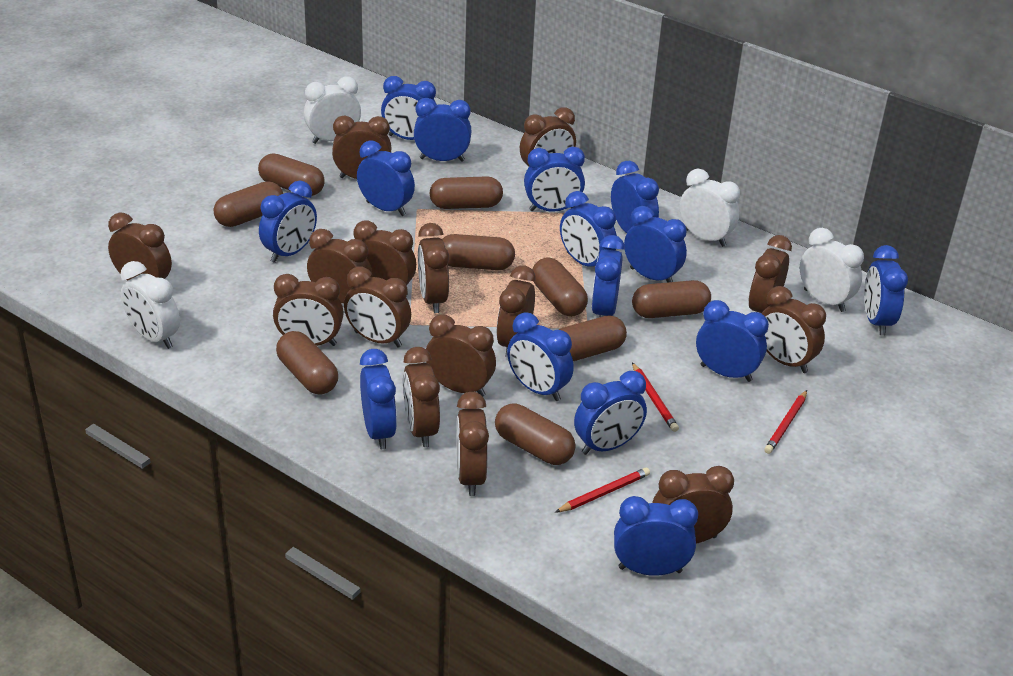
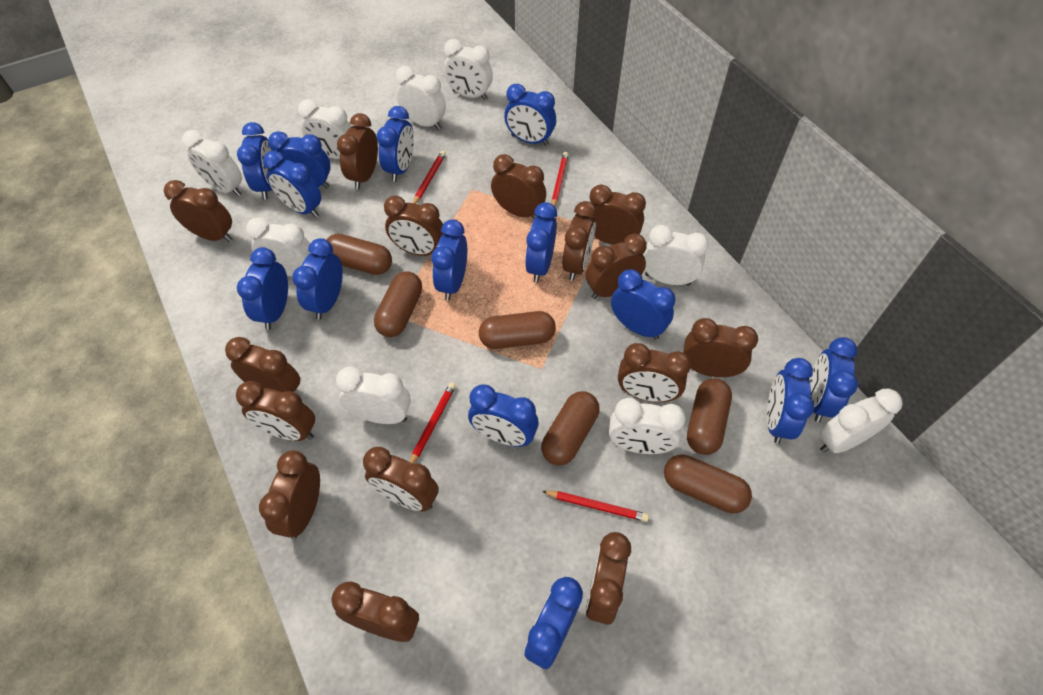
blue clock: [259,181,317,263] [357,140,415,216] [360,349,397,449] [381,76,437,140] [414,98,472,162] [507,312,574,401] [524,147,585,212] [560,191,617,266] [574,371,647,455] [591,235,625,317] [611,161,659,233] [614,496,698,576] [624,206,687,283] [696,300,769,382] [864,245,908,335] = 15 -> [237,122,272,200] [237,247,288,330] [263,151,321,217] [268,131,331,188] [292,238,343,320] [376,106,414,182] [431,219,467,300] [468,384,539,447] [504,84,556,146] [524,577,583,669] [525,202,557,282] [611,269,675,340] [767,358,814,444] [810,337,858,422] = 14
brown capsule: [214,181,283,227] [258,154,325,196] [276,331,338,394] [430,176,503,209] [442,234,515,270] [495,404,576,465] [532,257,588,317] [558,315,627,361] [632,280,711,318] = 9 -> [326,234,392,275] [374,271,422,337] [479,311,556,349] [541,391,599,466] [664,454,752,513] [687,378,732,455] = 6
red pencil: [555,468,650,513] [632,363,679,432] [764,390,807,454] = 3 -> [410,382,456,464] [413,151,446,204] [542,491,649,522] [551,152,568,206] = 4
white clock: [120,261,180,349] [304,77,361,144] [679,169,740,247] [800,228,864,312] = 4 -> [182,130,242,196] [246,217,310,277] [298,99,352,159] [336,367,411,424] [396,66,446,130] [444,39,493,100] [609,398,686,454] [643,225,709,286] [820,389,903,453] = 9

